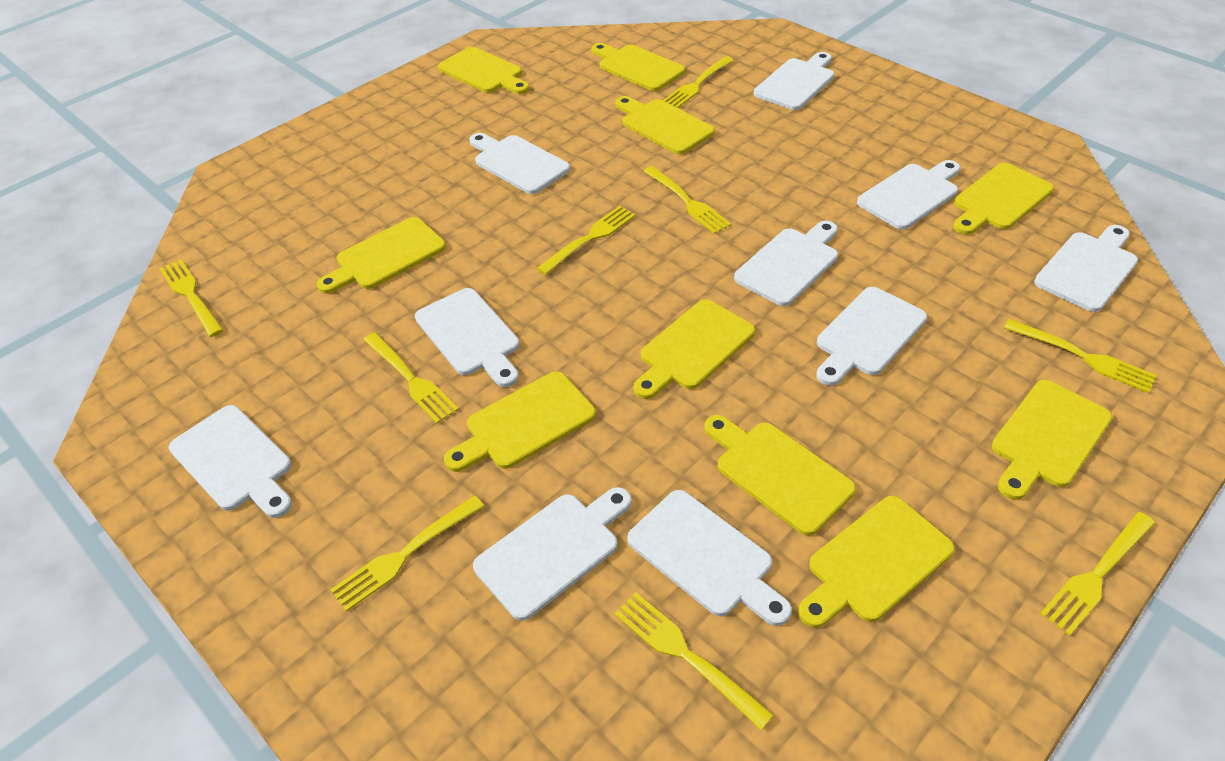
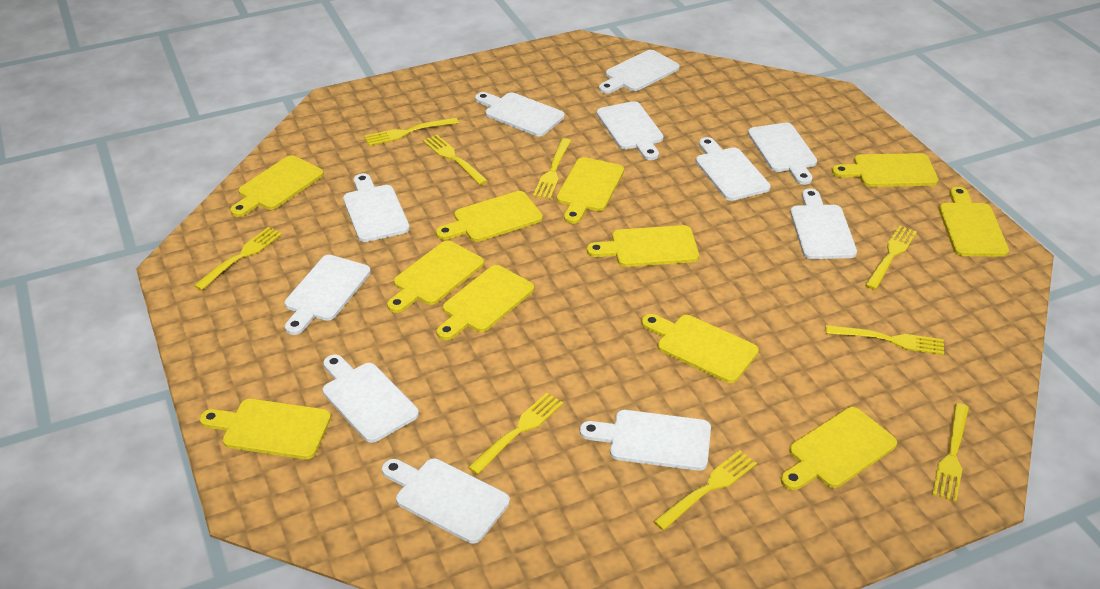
white cutting board: [169,405,292,518] [415,288,520,387] [469,133,570,194] [473,487,632,621] [627,490,792,626] [734,221,838,306] [754,52,834,110] [816,287,927,386] [857,160,960,229] [1034,225,1138,312] = 10 -> [285,255,371,335] [323,354,419,443] [343,173,410,242] [382,458,510,544] [475,92,565,136] [580,410,711,471] [597,101,664,160] [599,50,680,94] [696,137,771,201] [748,123,817,185] [790,189,857,259] = 11
yellow cutting board: [317,217,446,294] [438,47,529,94] [444,371,596,472] [591,43,685,91] [615,96,715,154] [634,299,755,399] [704,415,856,536] [798,496,955,628] [953,163,1054,235] [992,380,1112,500] = 10 -> [200,399,331,459] [230,155,324,217] [387,241,484,313] [436,191,543,242] [436,265,534,340] [557,157,624,224] [587,225,699,267] [642,314,759,383] [781,407,897,490] [832,153,938,187] [939,186,1009,257] = 11

